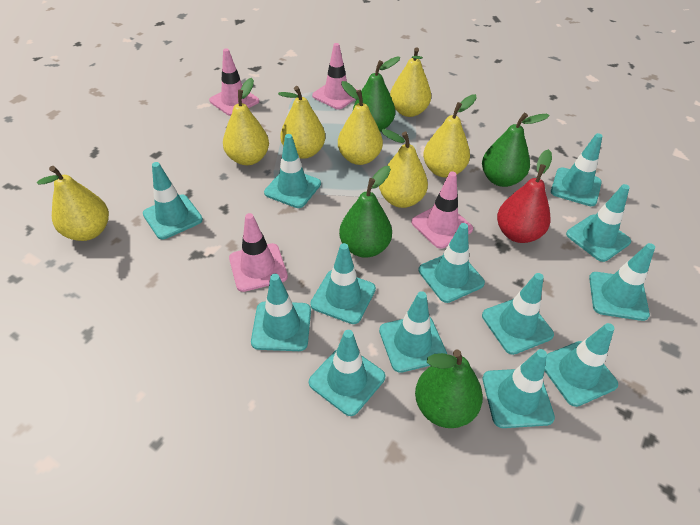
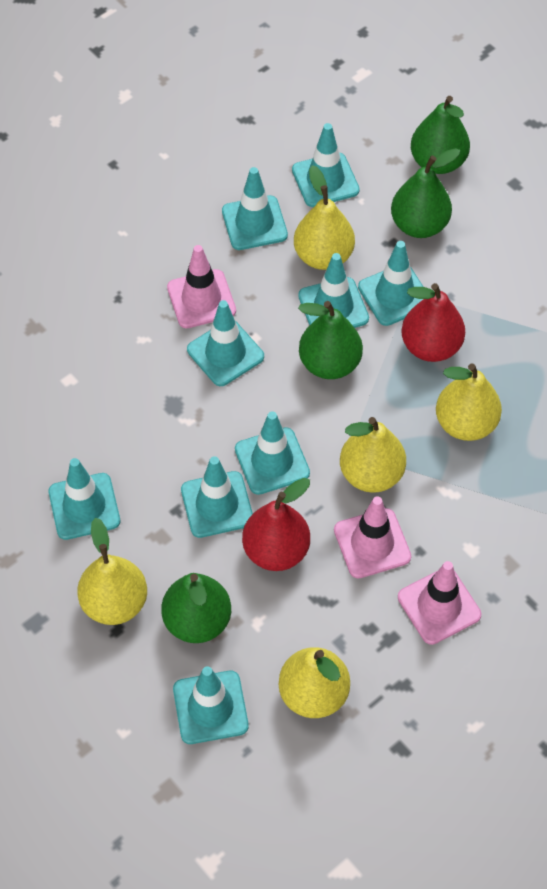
pink traffic cone: [209,48,259,116] [229,213,288,292] [312,43,357,110] [411,172,473,249] = 4 -> [167,245,236,328] [334,496,411,578] [398,561,481,645] = 3
red pear: [497,149,552,243] = 1 -> [242,478,310,571] [401,283,465,362] = 2
turquoise traffic cone: [143,162,203,239] [251,274,311,351] [264,134,321,208] [309,330,385,416] [310,243,376,324] [379,291,447,373] [419,223,485,303] [482,273,554,355] [483,349,555,428] [544,323,618,407] [551,133,602,206] [566,184,631,262] [589,243,655,321] = 13 -> [48,458,120,540] [173,666,249,744] [181,456,253,538] [187,300,264,386] [222,167,288,250] [235,412,310,495] [292,123,360,207] [298,253,369,328] [358,241,423,326] = 9
yellow pear: [37,166,109,241] [223,78,269,165] [278,86,325,159] [338,81,383,165] [379,129,428,208] [390,47,431,117] [423,94,477,177] = 7 -> [77,518,147,625] [279,647,350,718] [294,165,355,270] [340,417,406,493] [436,363,502,441] = 5

